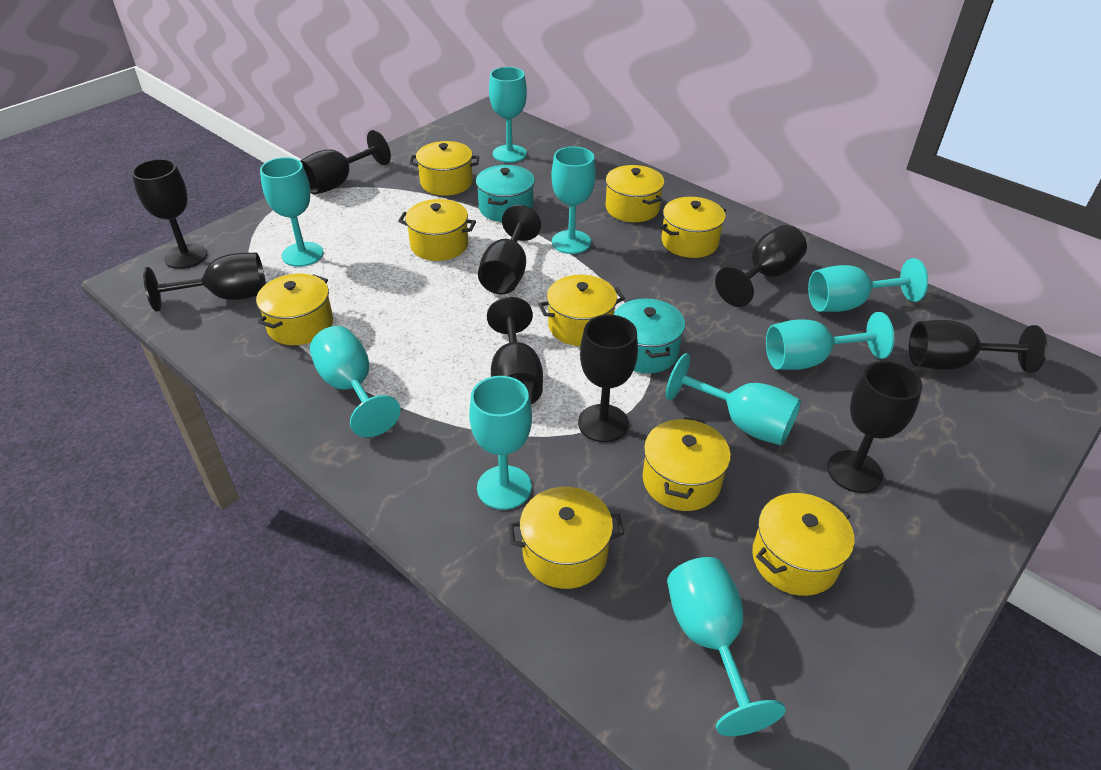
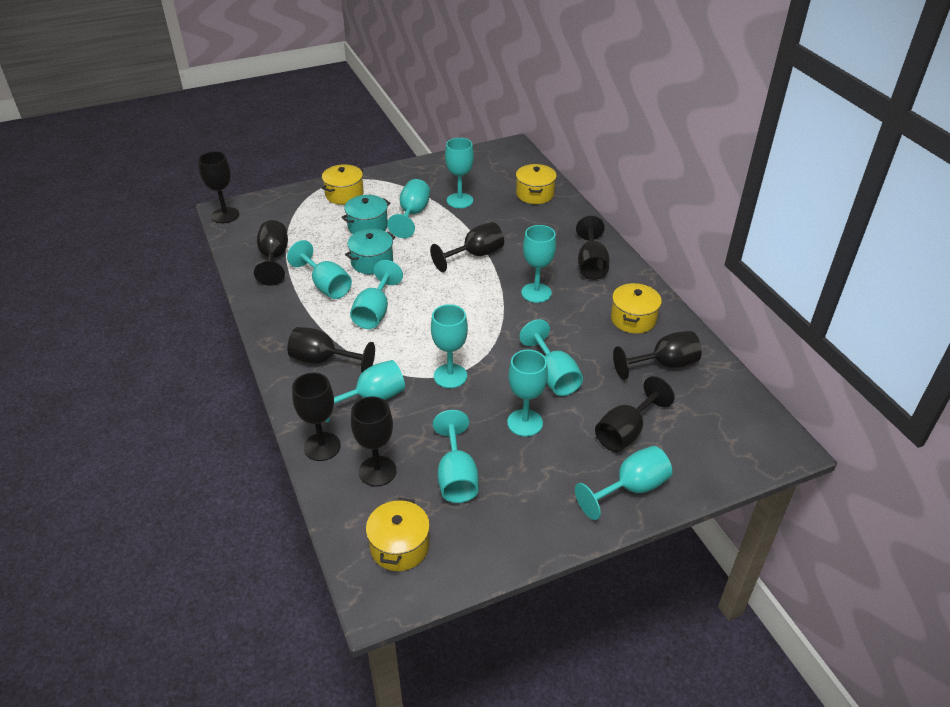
turquoise goblet: [260,157,323,267] [310,326,401,437] [469,376,532,510] [489,67,527,163] [551,147,596,254] [666,353,801,445] [667,557,786,736] [766,312,895,370] [808,258,928,312] = 9 -> [287,240,352,299] [325,360,405,423] [350,260,403,329] [387,179,430,238] [431,304,468,388] [433,410,479,503] [445,138,474,208] [507,350,548,437] [519,319,583,396] [521,225,556,303] [575,446,672,520] = 11
yellow pot: [256,274,333,345] [398,199,476,261] [409,141,479,196] [509,487,624,589] [538,275,625,346] [606,165,665,222] [643,417,731,511] [660,197,726,258] [752,493,854,596] = 9 -> [322,164,364,205] [366,498,430,571] [516,164,557,204] [611,283,662,334] = 4

